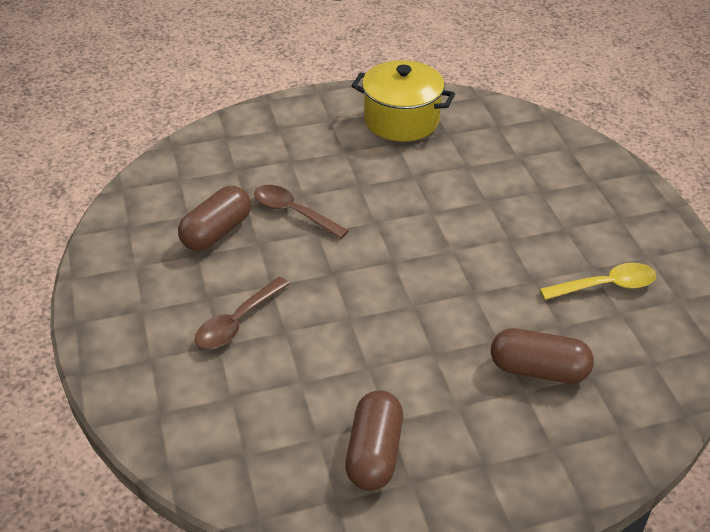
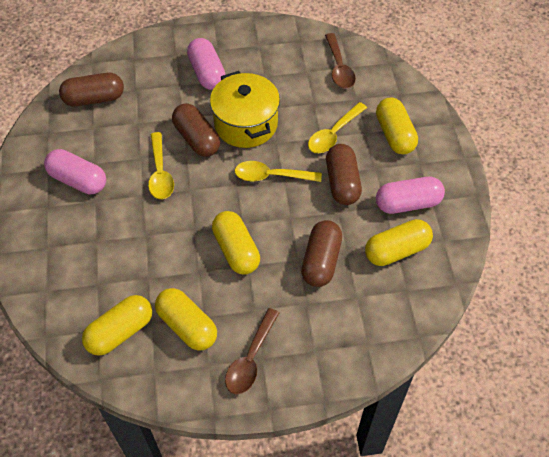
brown capsule: [178,186,251,251] [345,390,403,491] [491,328,594,383] = 3 -> [59,73,124,106] [172,103,220,157] [301,220,342,287] [326,144,362,205] = 4
pink capsule: none = 0 -> [44,149,106,195] [187,38,226,90] [376,177,445,214] = 3
yellow capsule: none = 0 -> [82,295,152,356] [155,288,217,350] [212,211,260,275] [365,219,433,266] [376,98,418,154] = 5
yellow spoon: [540,263,656,300] = 1 -> [148,132,174,199] [235,161,322,182] [308,102,367,153] = 3

